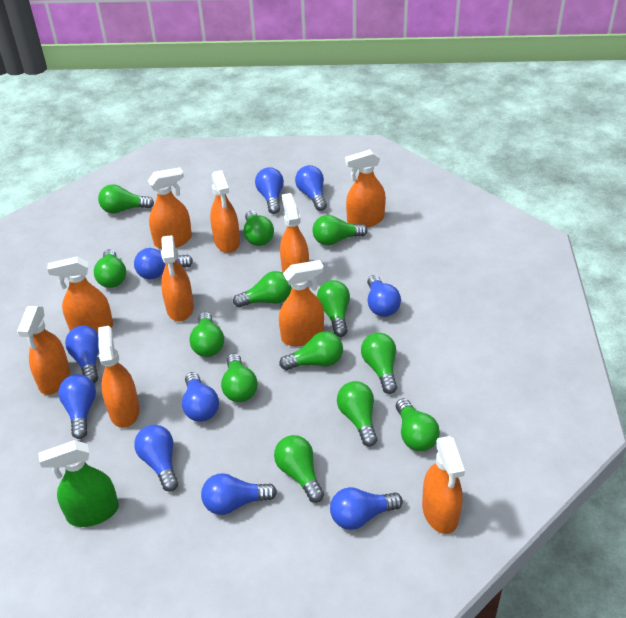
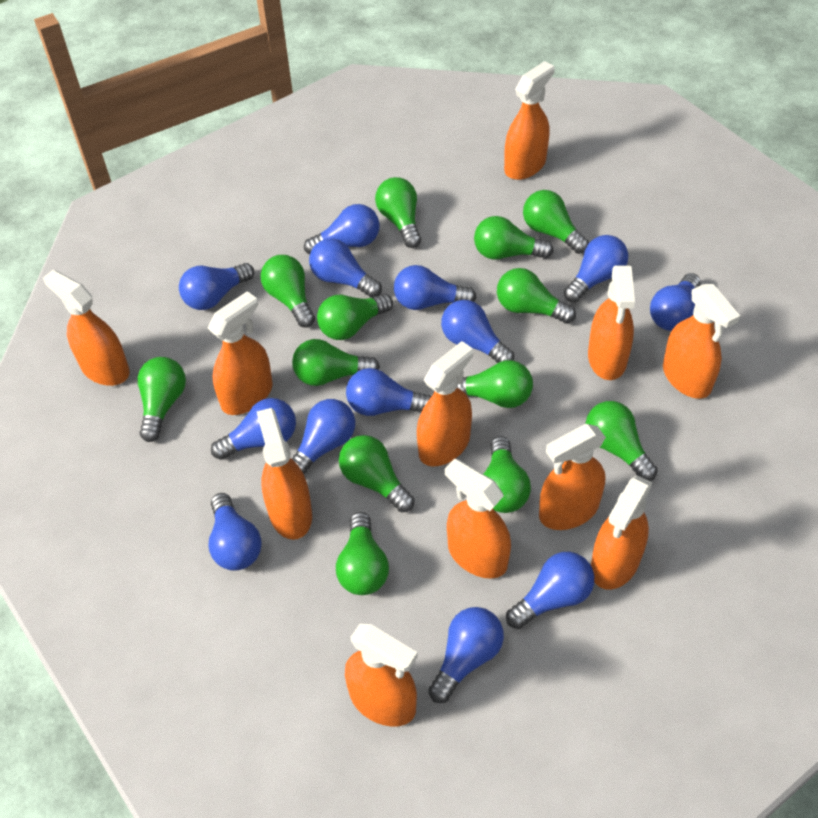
blue light bulb: [58,374,96,439] [65,326,99,383] [134,248,193,279] [134,425,178,492] [182,372,219,422] [201,473,277,515] [255,167,284,214] [295,165,327,211] [330,487,403,530] [367,275,401,317] = 10 -> [179,263,254,310] [209,493,262,571] [211,398,296,460] [292,399,355,474] [304,204,379,254] [309,239,382,298] [346,368,432,416] [394,265,476,310] [428,607,504,703] [441,300,514,363] [506,552,594,629] [564,235,628,303] [650,273,700,331] = 13
green spray bottle: [38,440,119,527] = 1 -> none = 0
orange spray bottle: [17,306,70,395] [47,256,113,333] [98,326,140,428] [148,167,192,249] [161,235,194,321] [210,170,240,253] [279,260,324,346] [280,193,309,273] [345,149,386,227] [422,436,465,534] = 10 -> [43,270,129,386] [208,291,272,415] [257,408,312,540] [345,624,418,727] [417,341,473,466] [445,458,511,579] [504,61,554,180] [539,424,606,530] [588,265,635,380] [591,476,652,590] [663,284,740,399] = 11

